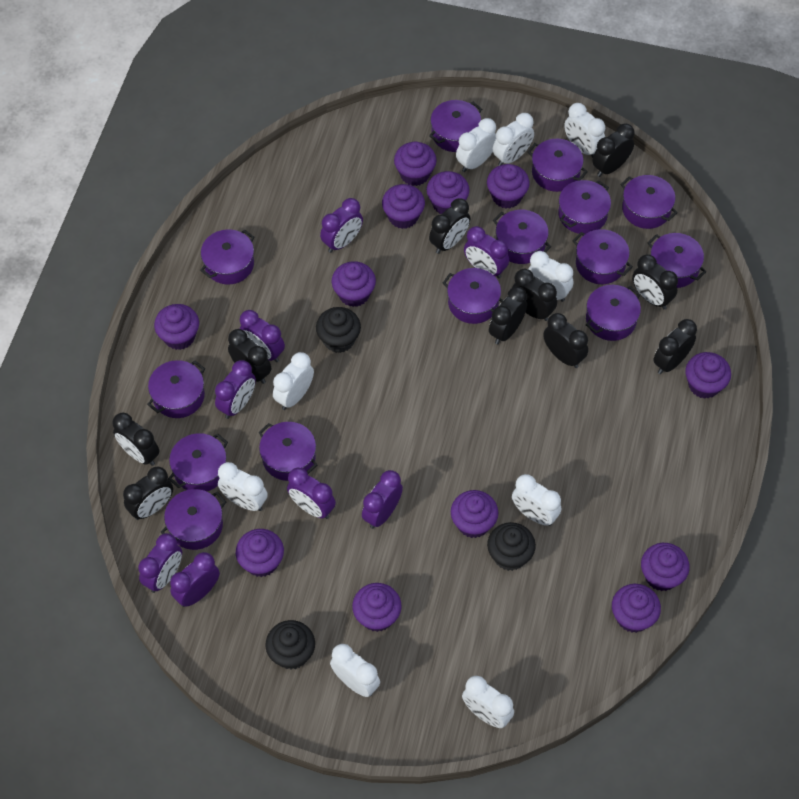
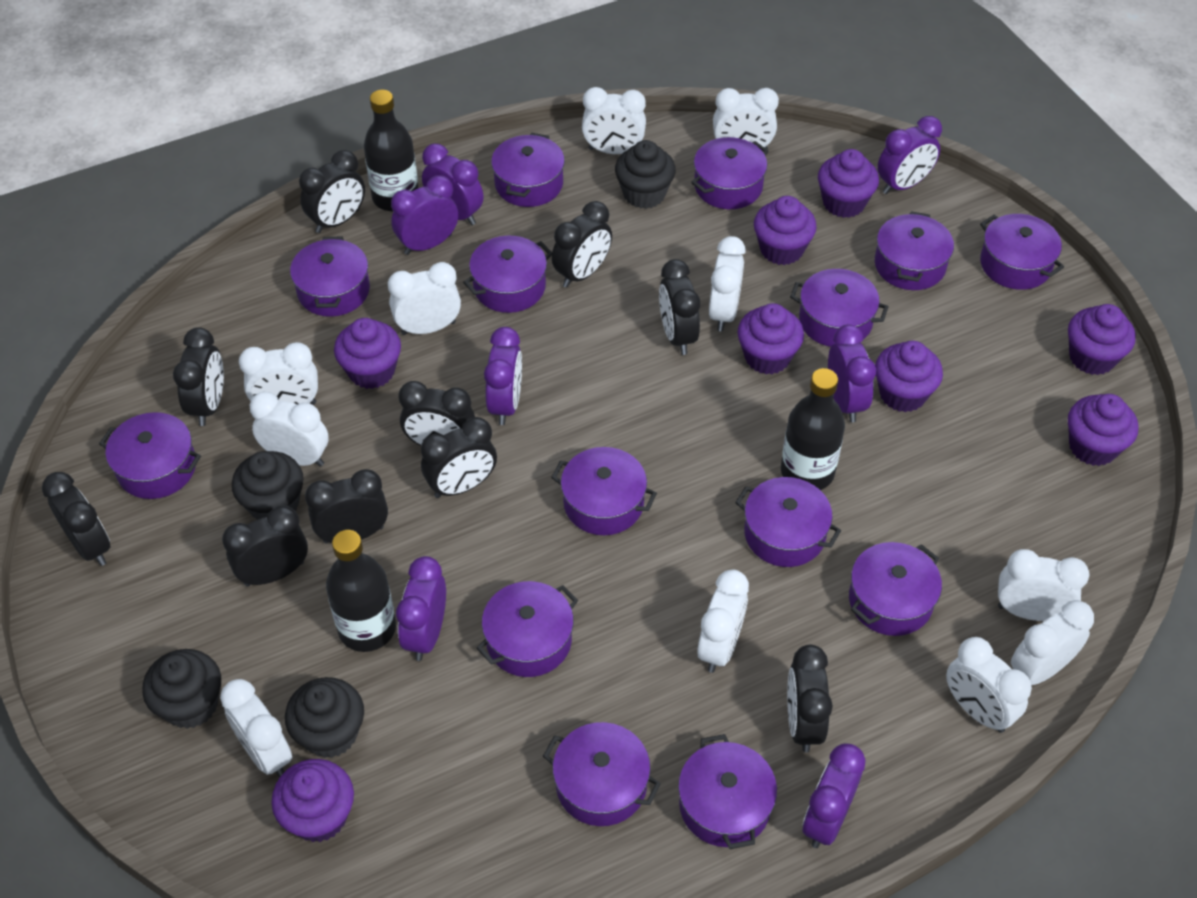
black bottle: none = 0 -> [326,530,396,652] [364,90,418,211] [781,368,845,490] = 3
black cupcake: [265,620,315,670] [316,307,361,353] [487,522,536,571] = 3 -> [142,649,221,729] [232,451,304,520] [285,677,364,758] [615,140,676,209] = 4
purple clock: [138,533,182,593] [170,552,220,607] [215,360,256,419] [240,310,285,362] [287,468,336,519] [320,198,363,253] [362,470,403,529] [464,226,509,279] = 8 -> [391,175,458,255] [396,556,446,661] [422,144,484,225] [484,327,522,425] [803,743,865,848] [828,324,876,422] [877,116,942,194] = 7
purple cupcake: [154,304,199,350] [236,529,284,577] [332,261,376,307] [352,583,401,632] [382,184,425,229] [394,141,437,186] [427,171,469,214] [451,490,498,538] [487,164,530,209] [612,584,661,633] [641,543,690,591] [685,352,731,399] = 12 -> [272,759,354,842] [334,318,401,389] [738,303,804,374] [754,196,817,265] [818,149,879,218] [875,341,943,412] [1068,304,1136,375] [1068,394,1138,466] = 8
white clock: [218,462,268,511] [273,352,314,410] [330,644,380,697] [456,118,496,172] [462,676,514,728] [493,113,534,166] [512,474,561,526] [528,251,573,302] [564,103,605,158] = 9 -> [220,679,292,777] [239,342,318,405] [250,392,329,467] [388,262,461,335] [582,87,646,154] [697,570,749,673] [709,236,746,331] [713,88,779,149] [946,637,1032,733] [998,549,1089,621] [1011,600,1094,685] = 11

